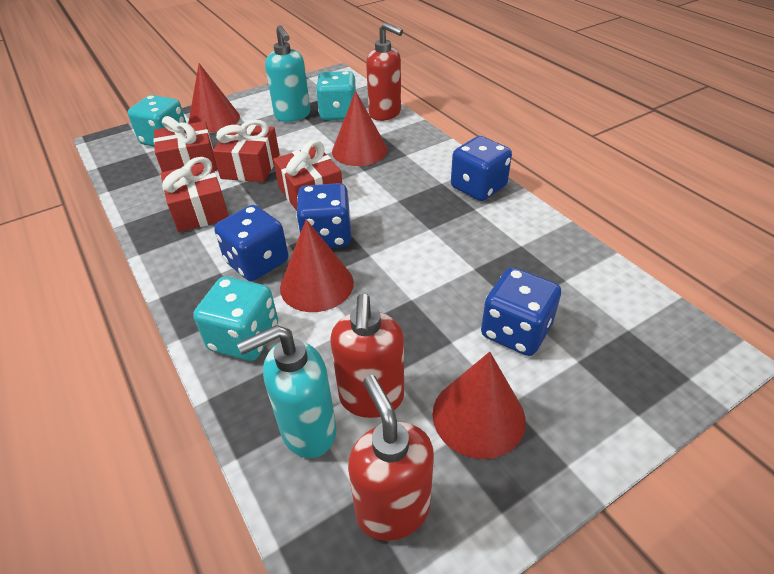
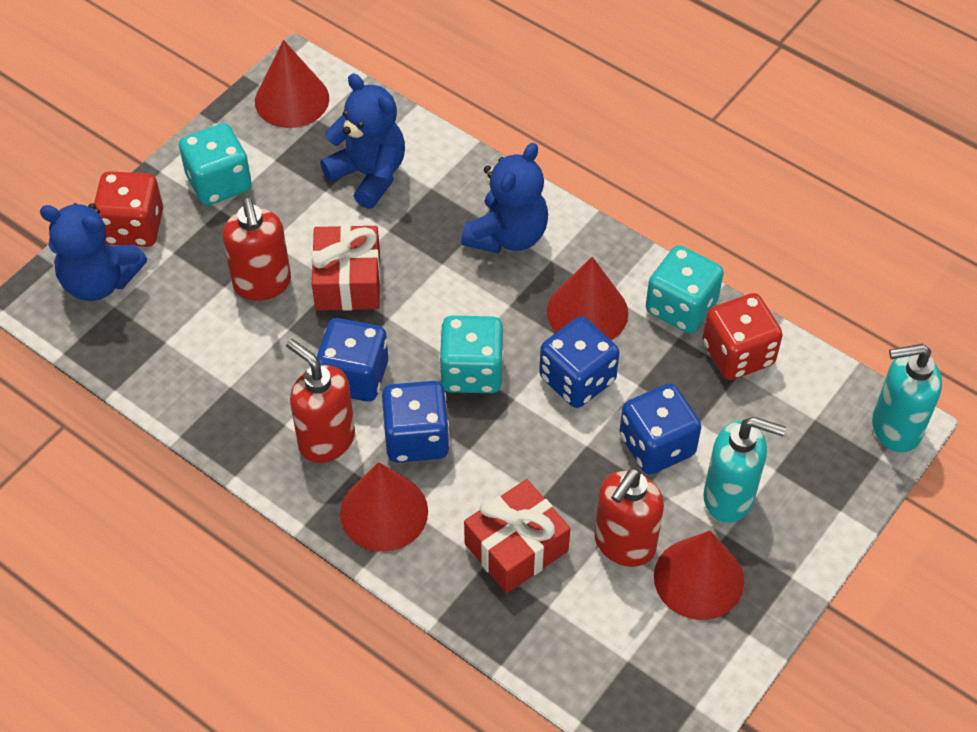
blue teddy bear: none = 0 -> [40,203,147,301] [320,73,405,209] [461,143,548,254] = 3
red dice: none = 0 -> [94,171,163,247] [702,293,783,380] = 2
red gift: [153,116,217,172] [160,157,229,232] [213,119,280,182] [273,140,342,211] = 4 -> [312,225,381,311] [464,479,570,593] = 2

